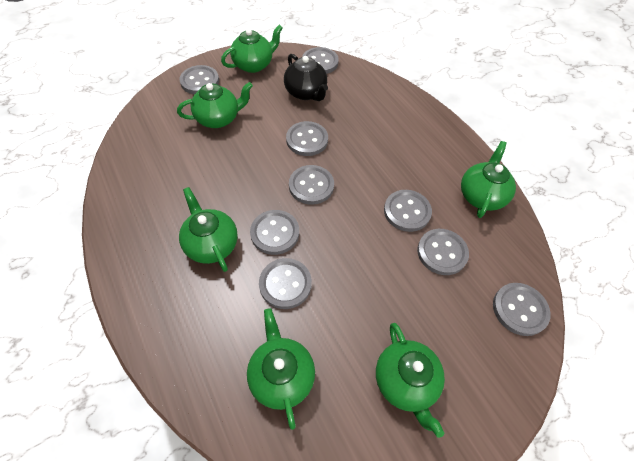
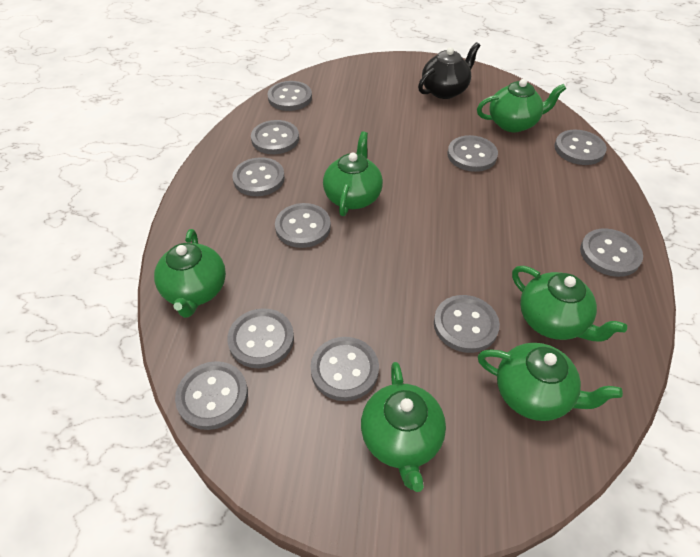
grey button: [180,65,219,94] [250,210,299,255] [259,258,312,309] [286,121,328,156] [289,165,334,205] [302,47,339,74] [384,190,432,232] [417,229,469,275] [493,283,551,336] = 9 -> [175,361,248,430] [227,308,294,369] [233,157,285,196] [251,120,299,154] [268,81,312,111] [275,203,331,248] [310,337,379,401] [434,295,500,353] [448,135,498,172] [554,130,607,165] [580,228,643,277] = 11

